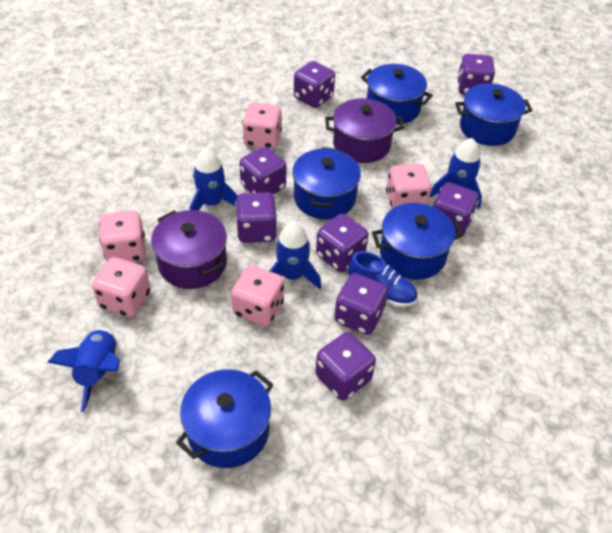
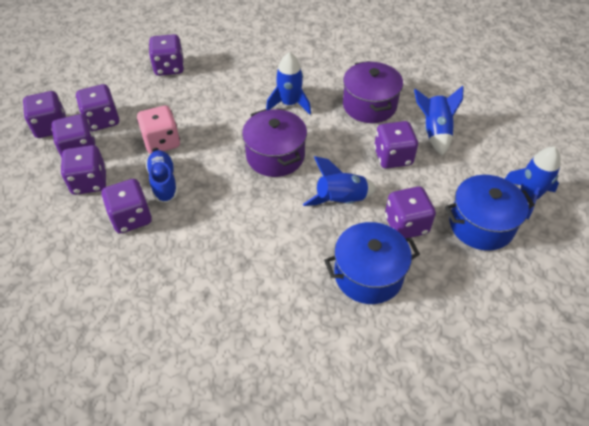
blue pot: [176,369,273,468] [292,147,361,219] [361,64,433,124] [372,203,463,280] [455,83,533,146] = 5 -> [324,222,420,304] [445,175,535,251] = 2
pink dice: [92,257,151,317] [99,210,146,262] [231,265,284,326] [242,103,282,149] [386,164,432,209] = 5 -> [137,106,180,154] = 1

